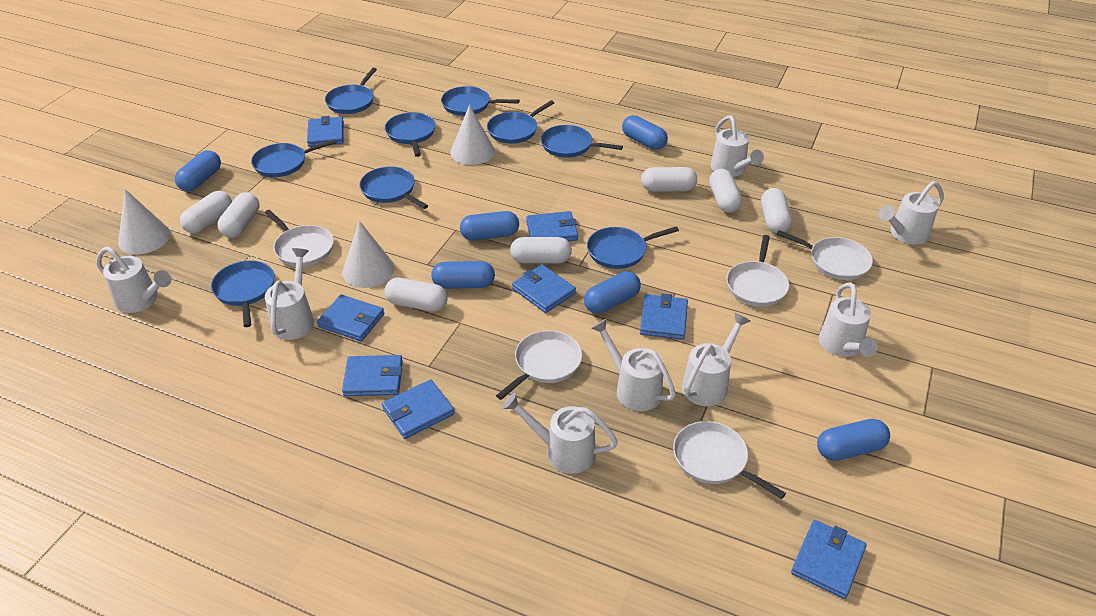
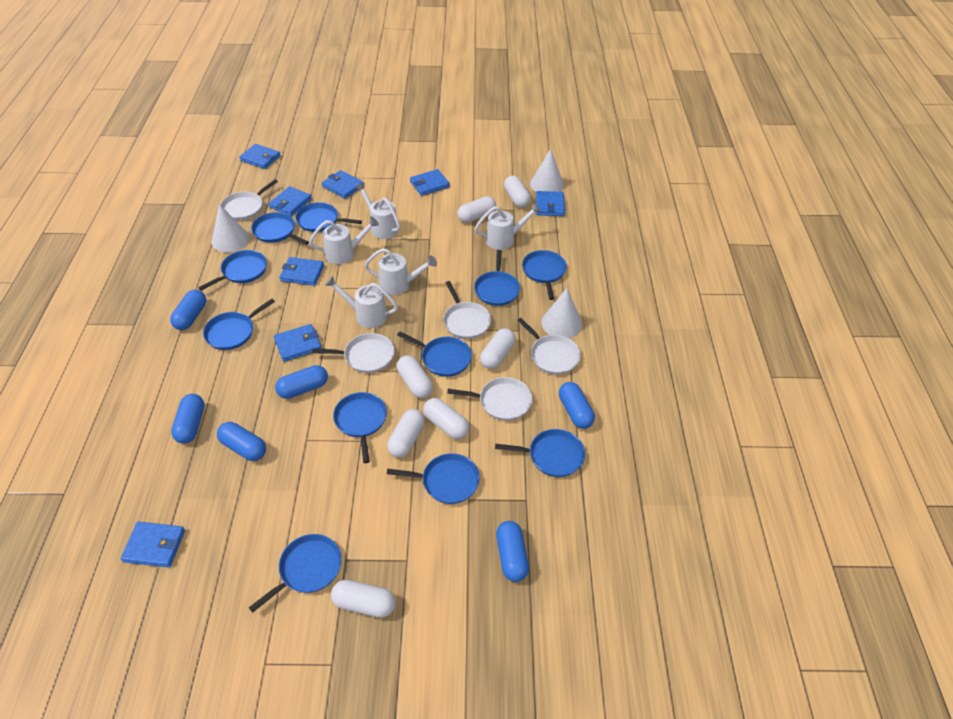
blue pan: [211,260,275,327] [251,139,337,177] [325,68,377,114] [360,166,428,209] [385,112,436,157] [441,86,520,116] [487,100,554,144] [541,125,623,158] [587,226,679,269] = 9 -> [198,250,267,291] [203,299,275,350] [249,534,342,612] [251,212,309,245] [295,202,362,232] [333,392,387,463] [387,453,480,504] [397,331,472,377] [474,250,520,306] [495,429,585,477] [522,250,567,300] = 11
white watering can: [96,246,171,313] [265,248,314,340] [502,393,618,474] [591,319,676,411] [682,312,750,406] [711,115,764,177] [819,283,878,357] [878,181,944,245] = 8 -> [309,216,379,264] [325,276,398,328] [355,182,400,239] [364,248,437,295] [474,203,541,250] = 5

